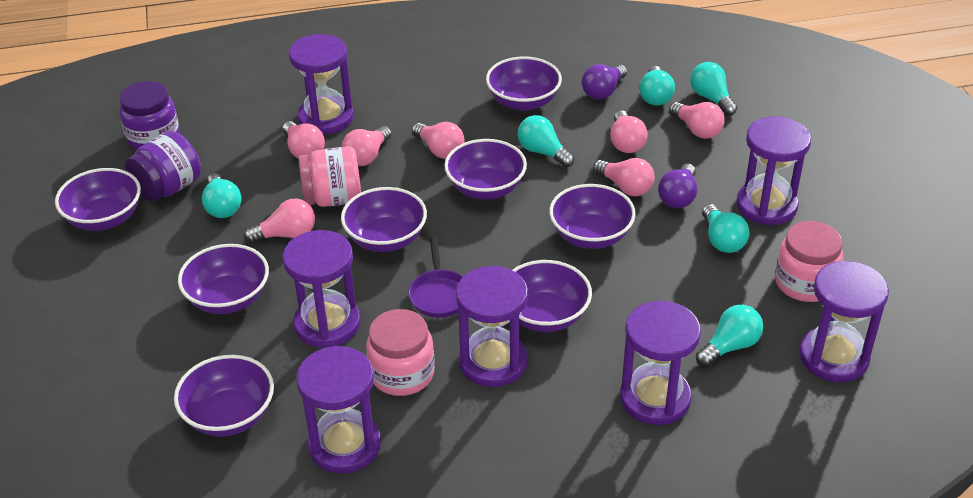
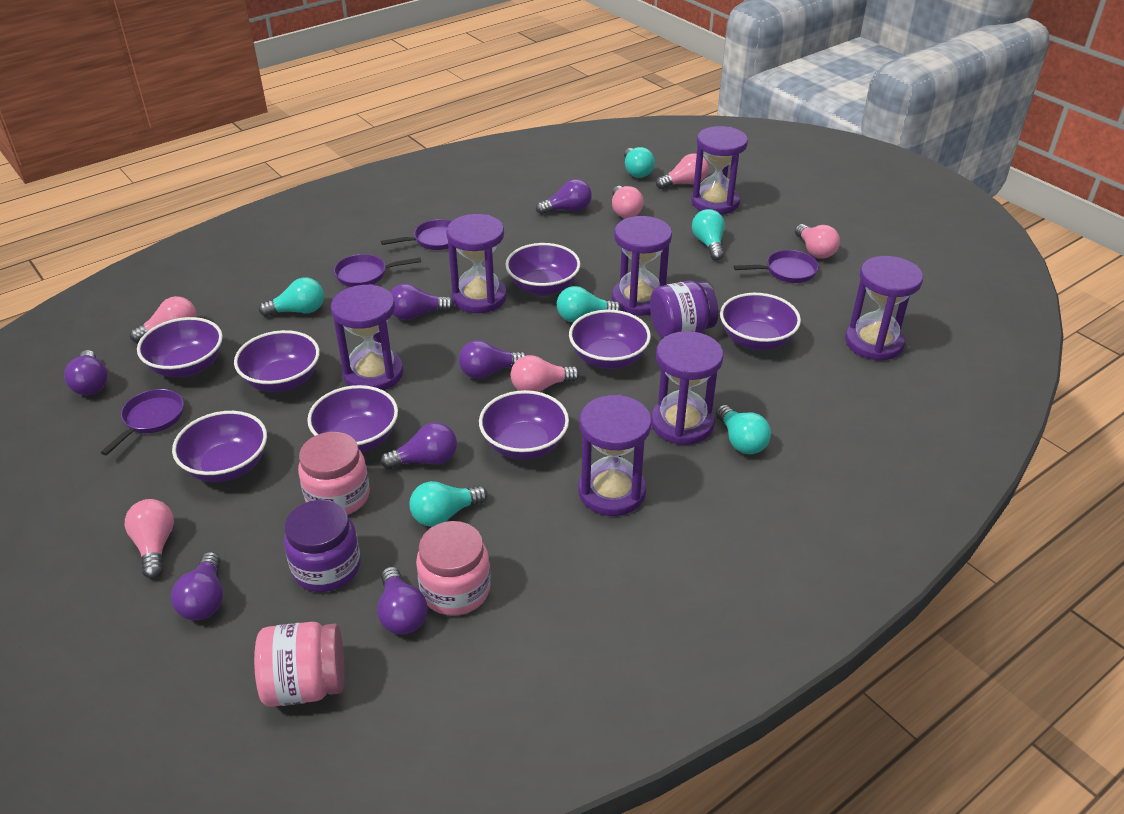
pink light bulb: [244,199,315,243] [283,121,325,158] [342,126,392,166] [412,122,465,159] [593,158,655,196] [610,110,648,153] [669,102,725,139] = 7 -> [125,499,174,579] [130,296,197,343] [511,355,580,392] [612,186,644,218] [656,153,709,189] [795,224,840,259] = 6
purple light bulb: [582,64,627,100] [658,164,697,209] = 2 -> [64,350,108,395] [171,552,223,621] [377,567,428,635] [381,422,457,469] [390,284,454,320] [459,340,526,379] [536,179,592,214] = 7
purple pan: [408,237,463,318] = 1 -> [101,389,184,455] [334,254,421,287] [381,219,451,250] [734,250,819,283] = 4

